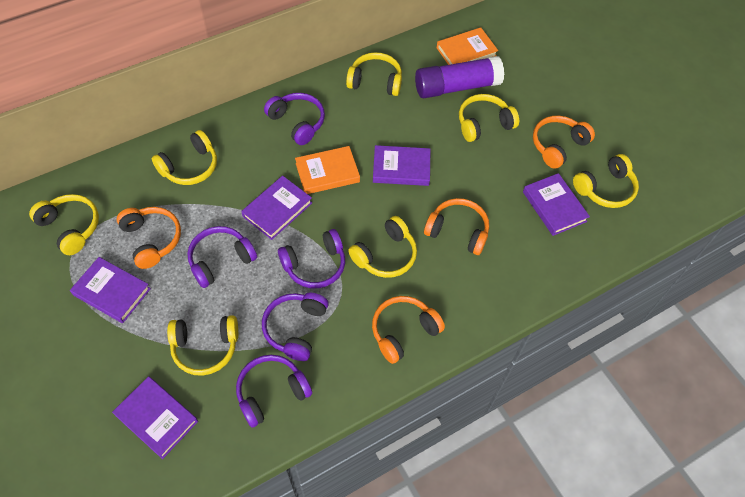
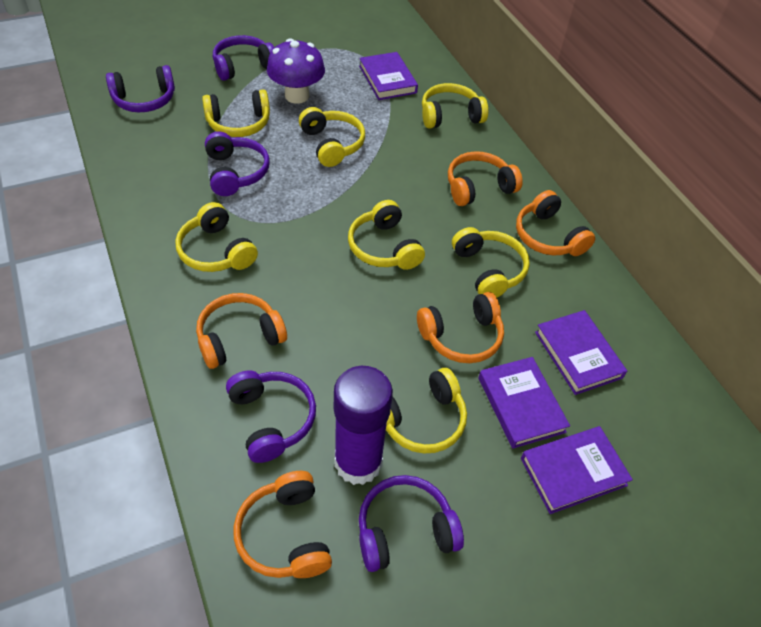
orange book: [295,146,360,194] [437,27,498,65] = 2 -> none = 0
orange headphones: [117,207,181,269] [372,296,445,364] [424,198,489,255] [533,115,595,169] = 4 -> [196,293,287,369] [234,471,332,578] [417,292,504,363] [448,151,523,206] [516,190,595,256] = 5
purple book: [70,257,151,323] [112,376,198,459] [241,176,312,240] [373,145,430,186] [523,173,590,236] = 5 -> [359,52,418,100] [478,357,570,449] [521,426,633,514] [535,310,627,395] = 4
purple mushroom: none = 0 -> [267,38,325,104] = 1

